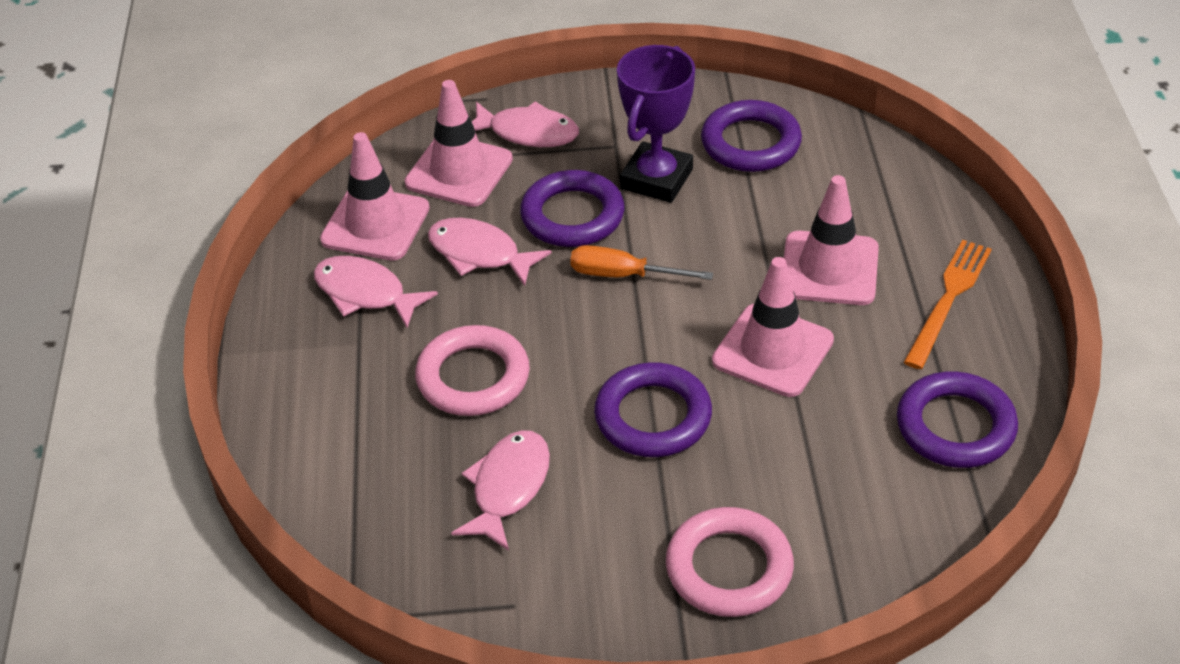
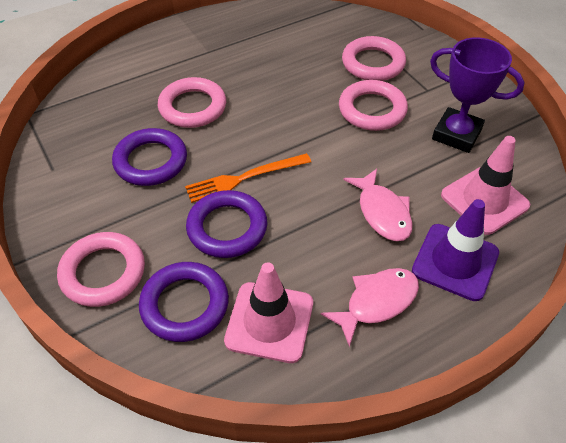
orange screwdriver: [570,245,713,280] = 1 -> none = 0
pink fish: [314,256,438,328] [428,217,552,286] [451,430,550,551] [472,101,579,147] = 4 -> [321,268,419,347] [343,169,413,241] = 2
pink ring: [415,325,530,416] [666,507,794,617] = 2 -> [57,232,145,307] [158,77,226,128] [339,80,408,131] [342,36,406,81] = 4
pink traffic cone: [320,132,430,261] [405,80,513,207] [712,257,834,397] [784,175,879,305] = 4 -> [224,262,313,363] [441,136,530,235] = 2
purple ring: [520,170,624,247] [594,362,712,457] [701,100,802,172] [897,371,1018,468] = 4 -> [112,128,187,186] [139,262,229,342] [186,190,267,258] = 3
purple traffic cone: none = 0 -> [412,199,499,301] = 1

